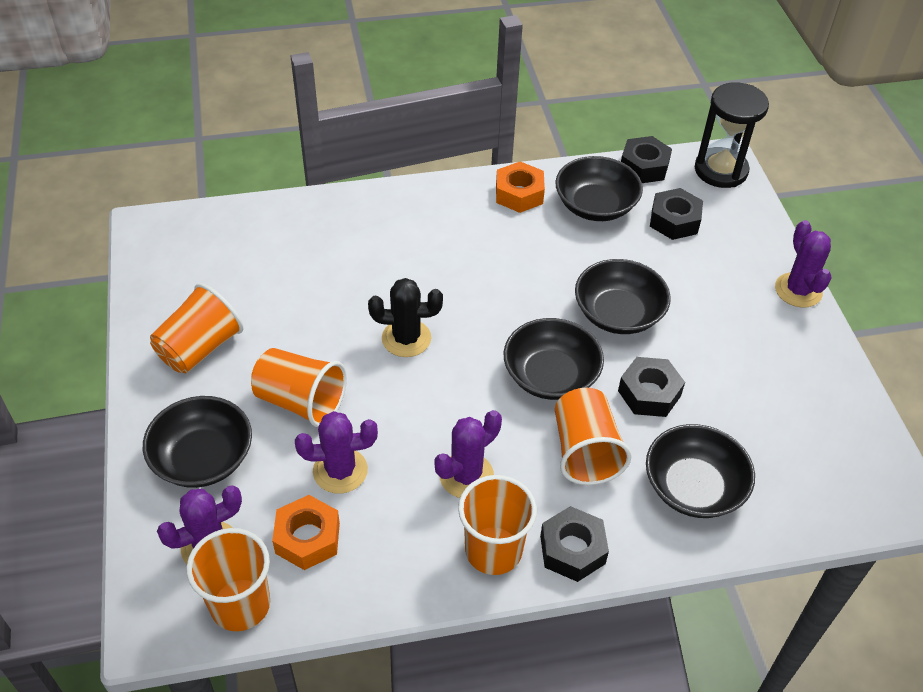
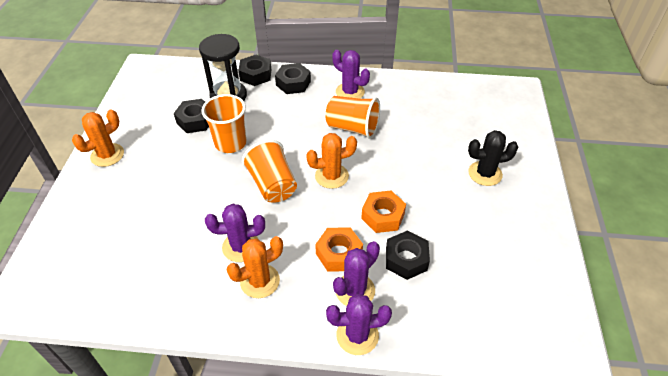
black bowl: [143,396,252,488] [503,318,604,400] [555,156,643,221] [575,259,671,334] [646,424,755,518] = 5 -> none = 0
orange cactus: none = 0 -> [72,110,124,167] [226,236,283,298] [306,133,357,189] = 3
orange cup: [150,283,243,373] [186,528,270,631] [251,348,347,427] [458,475,537,575] [555,388,632,485] = 5 -> [202,94,246,153] [242,140,297,203] [326,96,380,139] = 3

